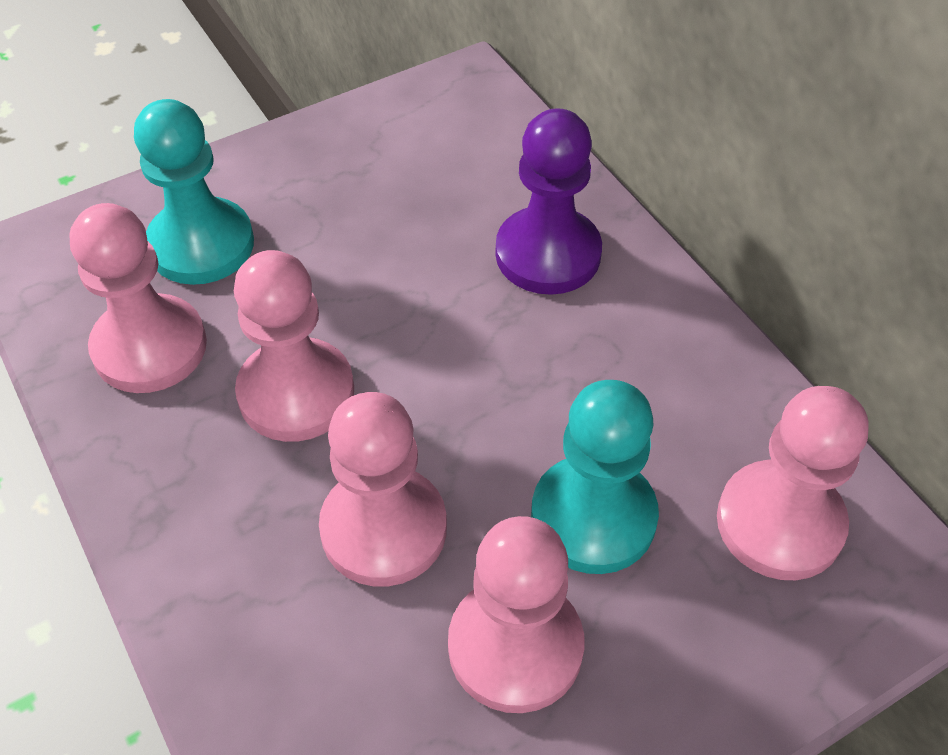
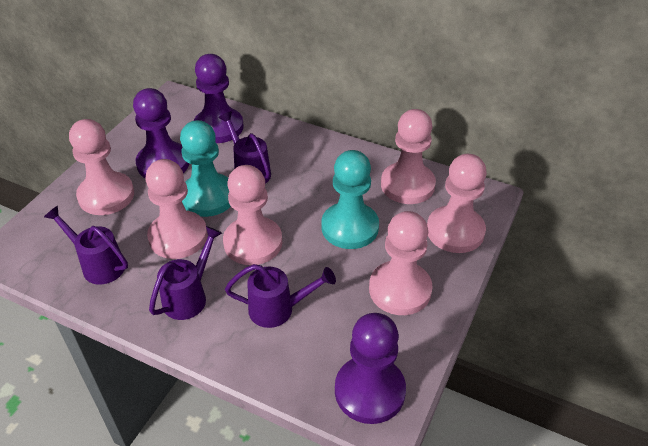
pink pawn: [70,203,207,393] [234,250,354,442] [319,392,447,587] [448,516,585,713] [717,386,869,580] = 5 -> [69,119,134,215] [145,159,208,259] [223,165,282,265] [369,211,433,315] [381,109,436,204] [427,154,487,253] = 6
purple pawn: [495,108,602,295] = 1 -> [133,88,190,178] [194,54,244,143] [335,313,406,424] = 3
purple watering can: none = 0 -> [44,206,128,284] [149,226,222,320] [218,111,271,184] [225,264,336,328] = 4

